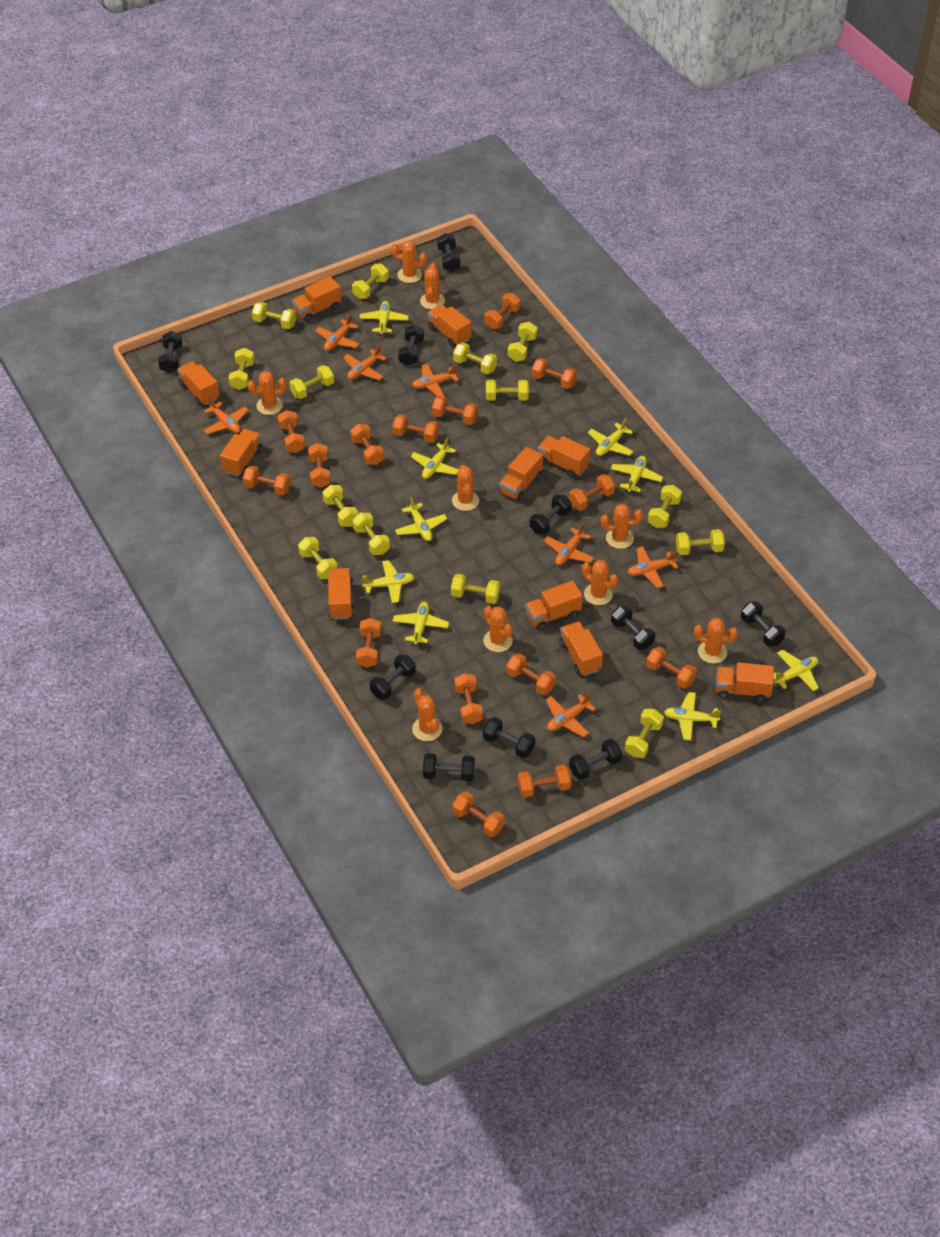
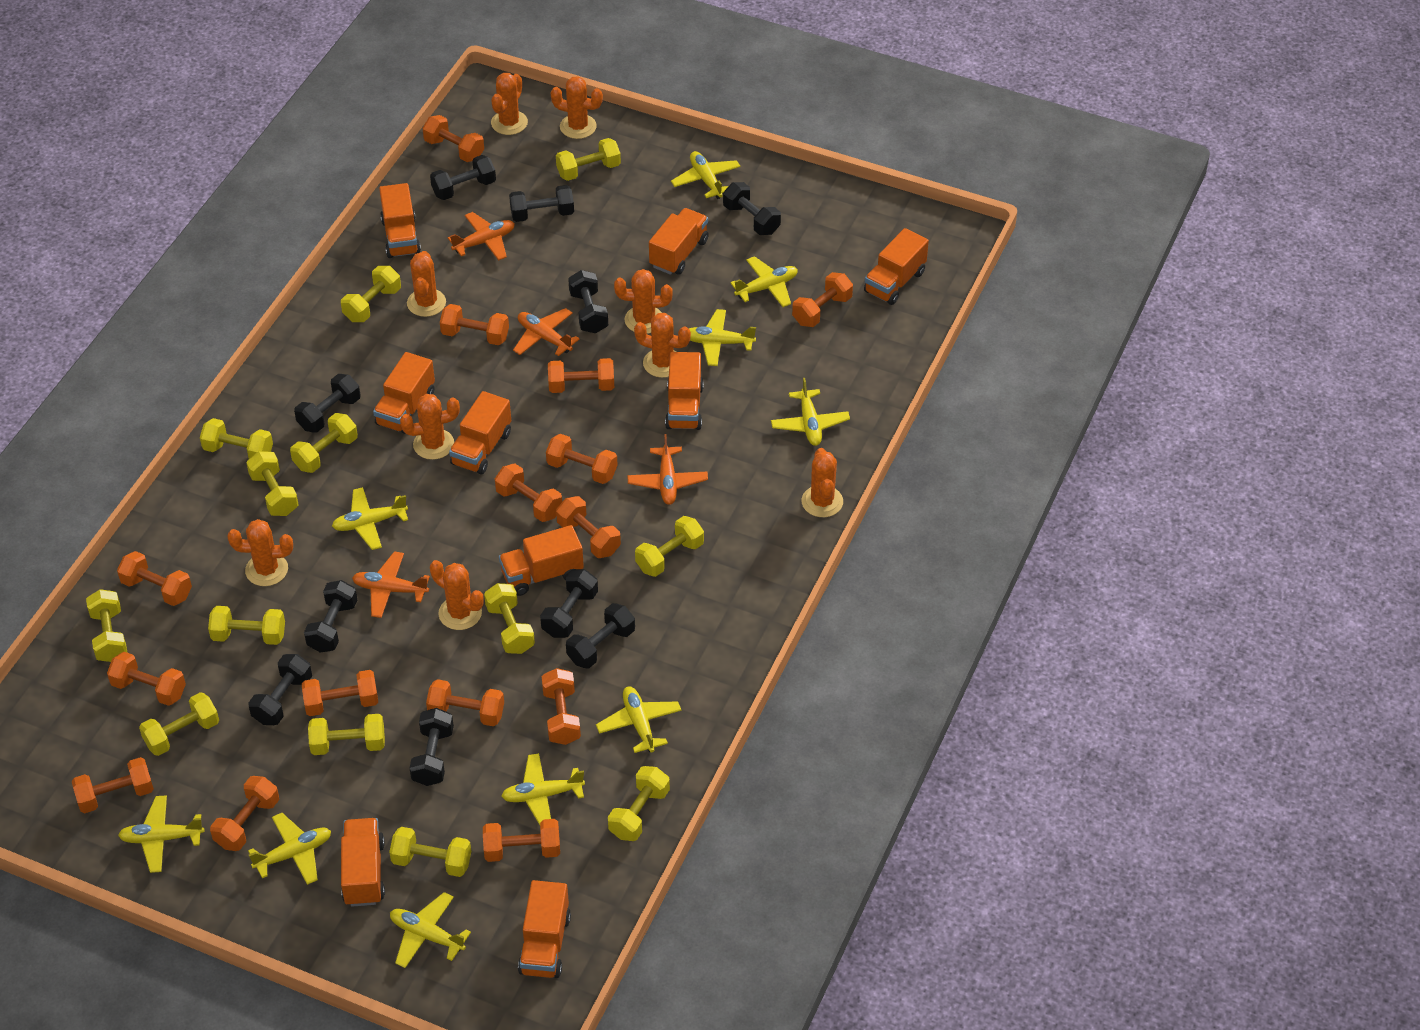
orange plane: [203,397,249,434] [315,314,360,351] [343,345,387,380] [412,363,459,397] [544,523,594,565] [546,693,595,737] [627,546,678,588] = 7 -> [352,551,430,618] [448,212,515,261] [513,308,580,356] [627,434,708,505] = 4
orange truck: [177,361,220,406] [220,429,263,477] [292,276,341,322] [327,568,354,620] [428,304,472,347] [499,447,543,501] [525,581,582,630] [538,436,591,478] [559,621,603,676] [716,662,774,702] = 10 -> [341,818,385,907] [373,352,435,434] [379,183,421,258] [449,391,511,475] [499,525,584,596] [518,880,571,978] [649,208,709,275] [665,352,704,430] [864,228,929,305] = 9
yellow dumbbell: [229,348,255,390] [252,302,296,329] [290,365,334,399] [298,537,338,579] [322,485,358,527] [352,264,389,299] [352,513,390,555] [451,574,500,604] [453,343,497,374] [486,380,529,401] [508,322,537,362] [625,709,664,758] [648,485,682,528] [676,529,725,555] = 14 -> [86,589,127,662] [139,692,219,756] [200,418,273,459] [208,606,285,645] [246,451,299,516] [290,413,358,473] [308,714,385,755] [341,266,401,322] [389,827,471,877] [484,583,535,654] [556,138,621,181] [608,766,670,841] [635,516,704,577] = 13
yellow plane: [360,301,409,335] [362,560,414,603] [393,602,449,644] [395,497,447,541] [411,437,459,479] [588,418,634,456] [611,456,663,493] [664,692,721,740] [774,649,819,691] = 9 -> [118,795,204,873] [248,813,331,885] [332,487,408,550] [390,892,471,968] [501,753,585,825] [596,686,681,753] [671,151,741,199] [689,309,756,366] [730,256,798,307] [771,378,850,446] = 10

